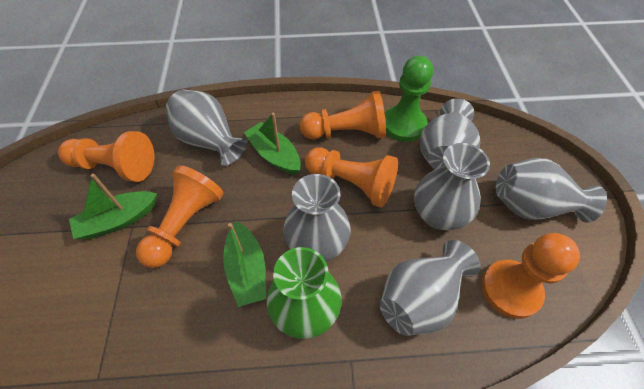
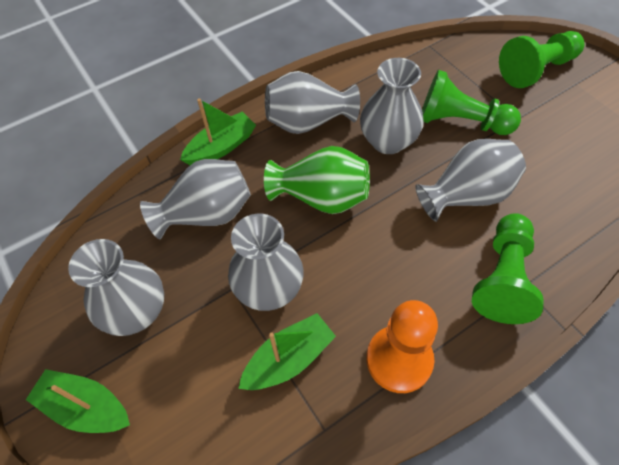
green pawn: [385,56,433,142] = 1 -> [422,70,521,135] [472,213,544,324] [499,31,584,88] = 3
orange pawn: [58,131,154,182] [136,165,224,268] [300,91,386,140] [305,147,398,208] [482,233,580,319] = 5 -> [366,300,438,393] = 1

